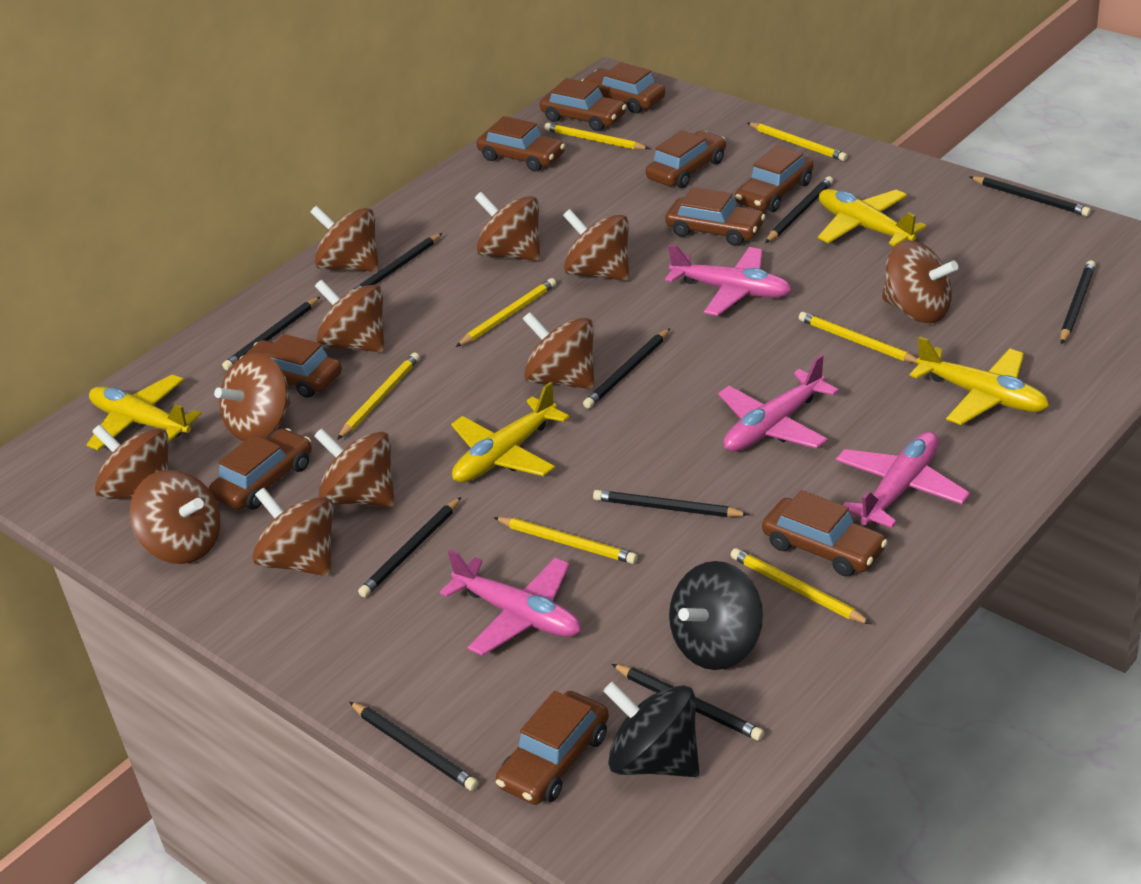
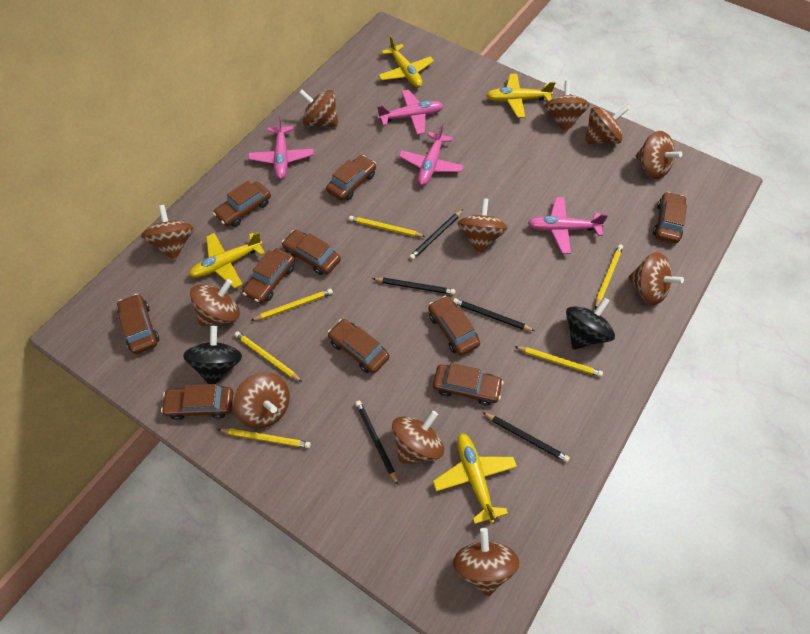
black pencil: [222,297,320,370] [349,702,479,791] [351,233,442,291] [358,497,461,597] [583,328,670,409] [593,490,750,517] [612,664,764,741] [765,176,833,243] [970,176,1091,216] [1060,260,1096,344] = 10 -> [355,400,398,485] [372,277,455,295] [409,210,463,260] [453,298,535,331] [482,412,570,462] = 5
yellow pencil: [337,353,420,440] [456,278,556,347] [494,517,638,564] [545,123,650,150] [731,548,871,624] [748,122,848,161] [799,312,918,363] = 7 -> [217,428,311,448] [234,331,302,382] [251,289,333,321] [349,216,426,237] [514,346,603,377] [595,244,623,309] = 6

